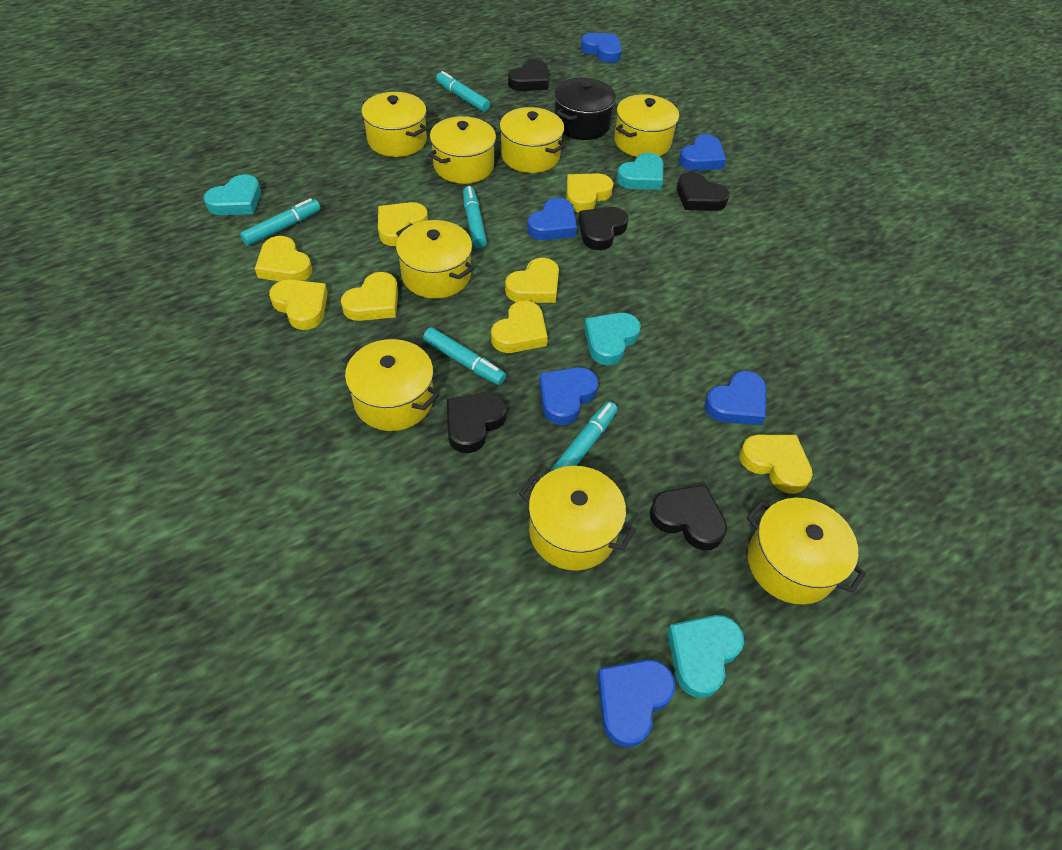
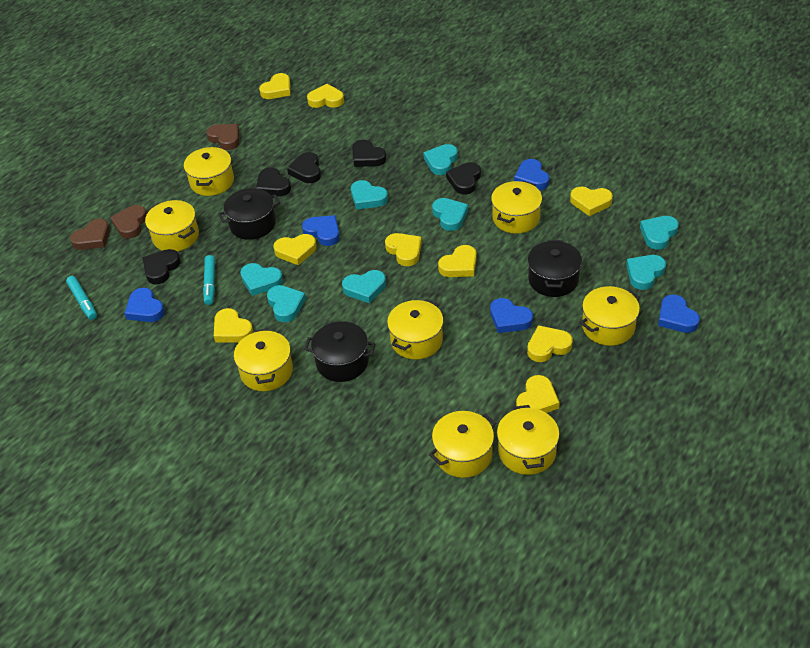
black pot: [554,78,616,140] = 1 -> [218,188,280,240] [304,322,376,382] [528,240,582,297] = 3
blue heart: [527,198,577,240] [539,367,598,425] [581,33,622,63] [597,660,675,747] [679,134,726,171] [704,371,767,425] = 6 -> [124,288,165,322] [302,215,340,246] [490,298,533,333] [514,159,550,190] [658,294,700,333] = 5
brown heart: none = 0 -> [70,219,110,250] [110,205,147,239] [206,124,239,150] = 3
turquoise heart: [204,174,261,215] [584,313,641,365] [616,153,663,190] [667,615,744,698] = 4 -> [240,263,283,296] [267,285,306,322] [342,270,386,303] [351,180,388,209] [424,144,458,175] [432,198,468,231] [626,255,666,290] [640,216,679,249] = 8
turquoise marker: [240,198,321,246] [423,327,506,385] [436,71,490,112] [463,186,487,249] [551,401,618,471] = 5 -> [66,276,97,320] [203,255,215,305] = 2
yellow heart: [255,236,312,281] [269,280,328,330] [341,272,398,321] [378,202,428,246] [491,301,548,353] [505,258,559,303] [567,173,613,212] [739,435,813,494] = 8 -> [214,308,253,343] [259,73,291,99] [273,234,317,265] [307,84,344,108] [385,233,422,266] [438,245,477,277] [516,375,560,413] [527,325,573,362] [570,187,613,216] = 9

